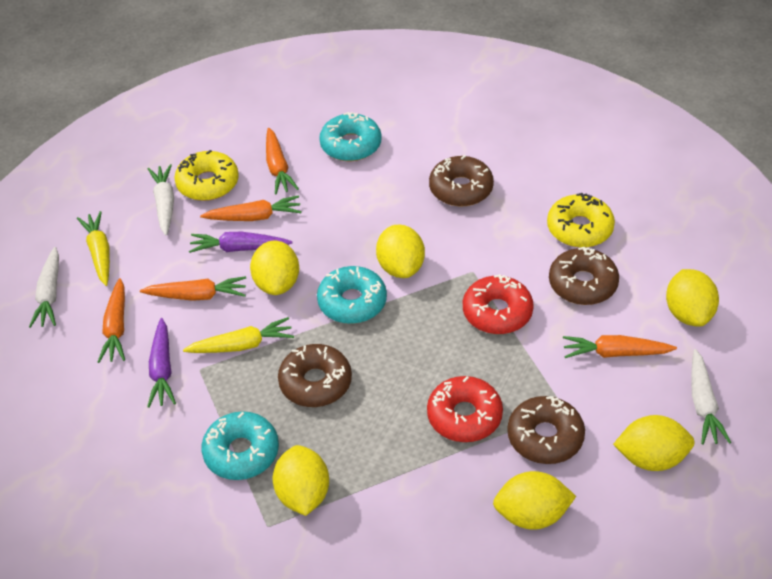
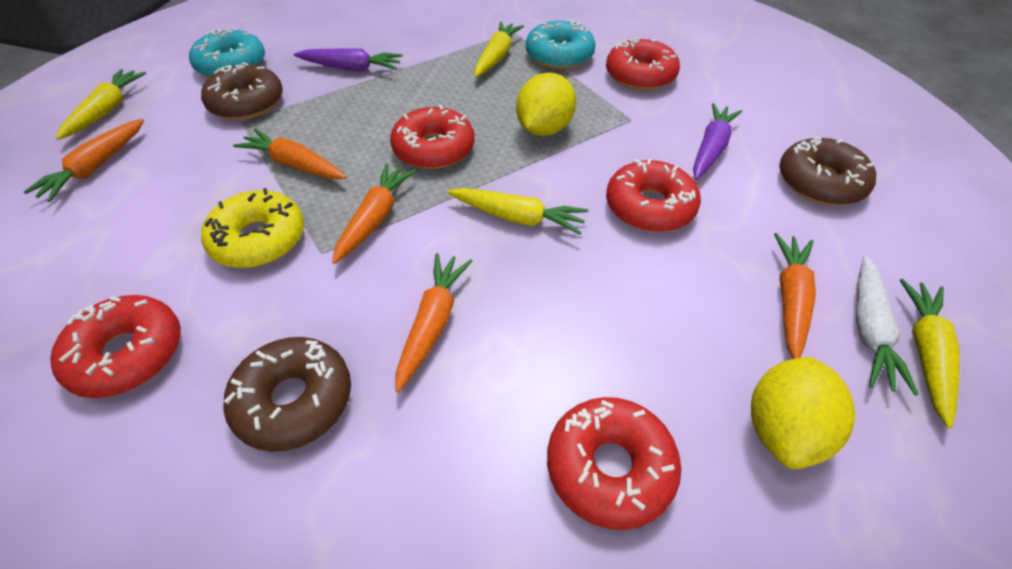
brown donut: [278,344,352,407] [429,155,494,206] [507,396,585,464] [549,247,619,305] = 4 -> [201,62,283,120] [223,337,351,452] [779,136,876,205] = 3
red donut: [427,376,503,442] [463,274,534,334] = 2 -> [50,295,181,398] [390,105,474,169] [547,397,681,530] [606,37,680,90] [606,158,701,232] = 5
turquoise donut: [201,411,279,480] [317,266,387,324] [319,112,382,161] = 3 -> [189,28,265,77] [526,20,596,69] = 2
white carrot: [29,247,59,328] [148,164,174,236] [691,349,731,445] = 3 -> [856,255,919,396] = 1
yellow carrot: [77,211,110,286] [183,317,294,353] = 2 -> [56,69,146,140] [447,188,588,235] [475,22,524,77] [900,279,960,428] = 4
yellow donut: [174,150,239,201] [547,193,615,248] = 2 -> [201,188,304,268] = 1
yellow lemon: [250,241,299,295] [273,445,329,516] [376,225,425,278] [493,471,576,530] [613,415,695,471] [666,269,719,327] = 6 -> [516,73,576,136] [751,357,855,469] = 2

